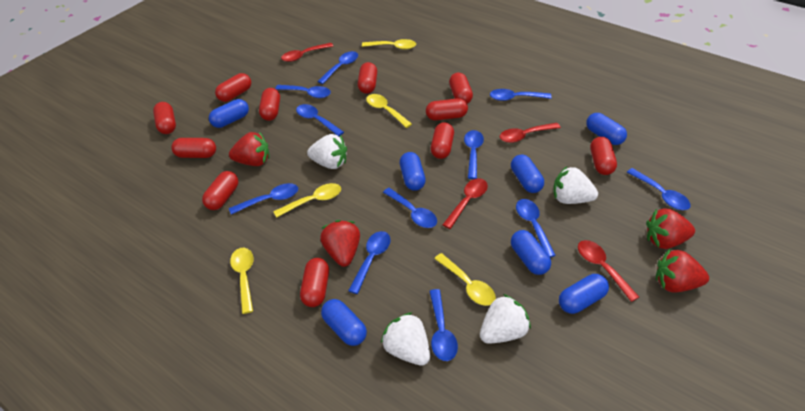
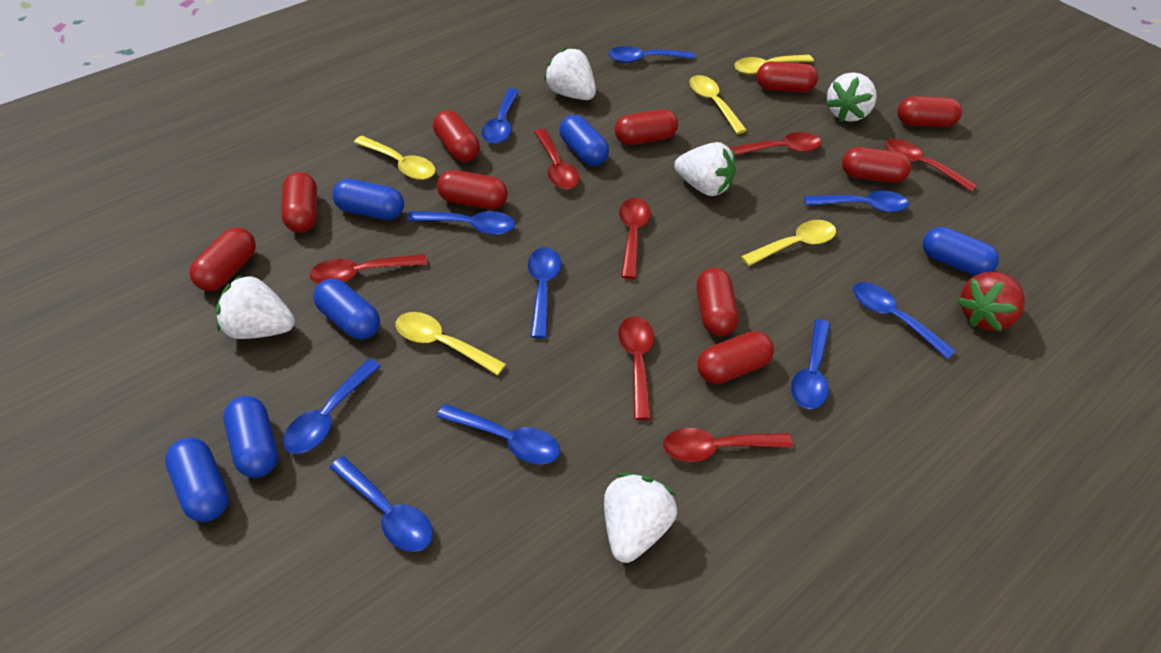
blue capsule: [209,99,249,128] [321,299,367,346] [400,152,426,191] [511,154,544,193] [511,230,551,275] [559,274,609,314] [586,113,627,145] = 7 -> [165,438,229,522] [223,396,278,478] [313,279,380,340] [332,179,404,220] [559,115,609,166] [923,227,999,276] = 6
blue spoon: [229,183,298,214] [275,85,331,98] [296,104,344,136] [317,51,358,84] [348,231,390,294] [383,188,437,228] [429,289,458,361] [464,130,484,179] [490,89,552,101] [516,199,556,258] [627,168,691,210] = 11 -> [283,359,381,454] [330,456,433,552] [407,211,515,235] [437,404,560,464] [481,88,519,144] [528,247,561,339] [608,46,695,63] [791,319,830,409] [804,191,909,212] [853,282,956,359] = 10
red capsule: [153,102,176,134] [171,138,216,158] [202,171,238,210] [215,73,251,102] [259,88,280,121] [300,258,329,307] [358,62,377,94] [426,98,468,121] [431,122,454,159] [449,73,473,104] [590,137,617,175] = 11 -> [189,227,256,291] [281,172,317,232] [433,110,480,162] [437,170,508,209] [615,109,678,145] [697,268,739,336] [697,331,774,384] [757,61,818,92] [842,147,912,183] [897,96,962,127] = 10
red spoon: [281,43,333,62] [443,178,488,229] [500,123,561,143] [578,240,639,302] = 4 -> [309,254,427,284] [534,129,579,189] [618,316,654,420] [619,198,651,279] [663,428,793,462] [728,132,822,155] [885,139,977,192] = 7
red strawberry: [229,132,270,166] [320,220,360,267] [646,208,695,249] [656,249,709,293] = 4 -> [957,271,1025,331] = 1
white strawberry: [307,134,347,169] [381,312,430,366] [480,294,531,344] [553,166,598,204] = 4 -> [216,274,295,339] [544,47,596,100] [604,473,677,563] [674,142,736,196] [825,72,877,122] = 5

